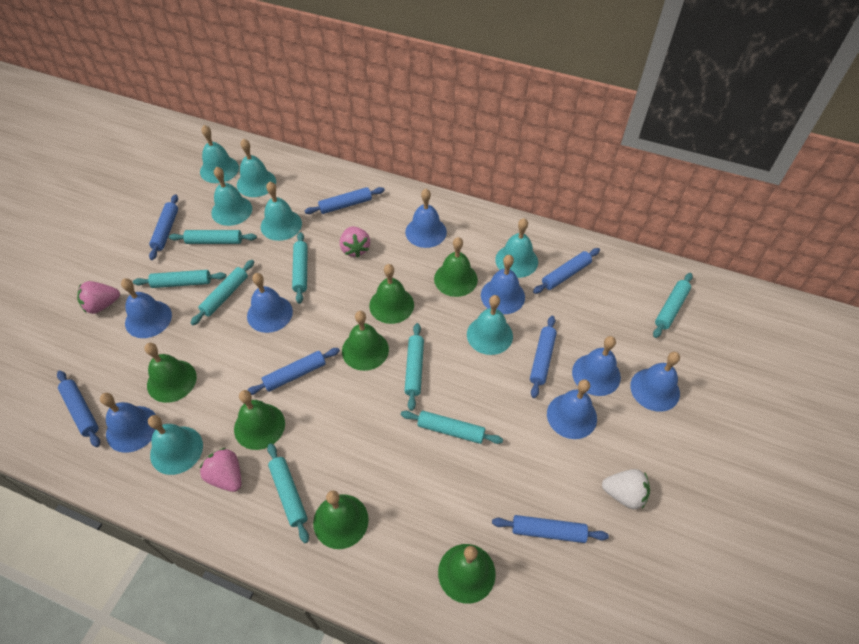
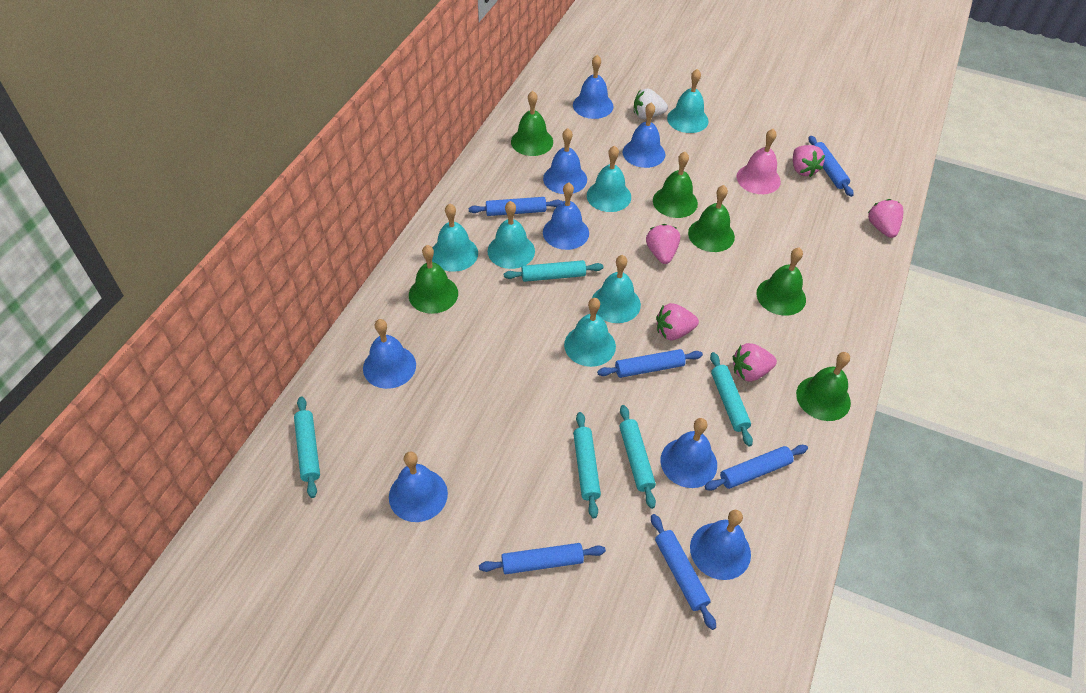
blue rolling pin: [57,370,100,447] [149,194,178,260] [247,348,340,395] [305,187,385,214] [492,515,609,543] [530,316,557,398] [533,248,600,294] = 7 -> [469,197,563,216] [479,543,606,574] [597,349,703,378] [651,514,716,630] [704,445,808,491] [808,136,854,197] = 6
green bell: [145,343,197,403] [234,390,285,450] [313,490,369,549] [342,311,389,371] [369,264,414,324] [434,237,478,297] [438,544,496,604] = 7 -> [409,245,458,314] [511,91,553,156] [653,152,698,218] [688,185,735,252] [756,248,806,316] [796,352,851,421] = 6
pink bell: none = 0 -> [736,129,781,194] = 1
pink strawberry: [77,281,120,314] [199,448,241,492] [340,226,370,258] = 3 -> [646,224,680,264] [656,303,699,340] [733,343,777,382] [793,145,825,177] [868,199,903,238] = 5
turquoise bell: [148,415,203,475] [200,125,239,183] [211,167,252,226] [237,139,276,197] [261,182,302,241] [467,295,513,355] [495,218,538,278] = 7 -> [432,204,478,272] [488,201,535,269] [564,298,616,367] [587,145,631,212] [592,255,641,323] [667,69,709,133] = 6
turquoise rolling pin: [133,270,226,288] [169,230,257,244] [191,260,254,325] [267,443,309,543] [292,232,308,304] [401,411,503,444] [405,323,424,411] [653,273,693,338] = 8 -> [294,396,320,498] [504,260,604,282] [573,412,601,518] [619,405,656,509] [710,352,753,447] = 5

